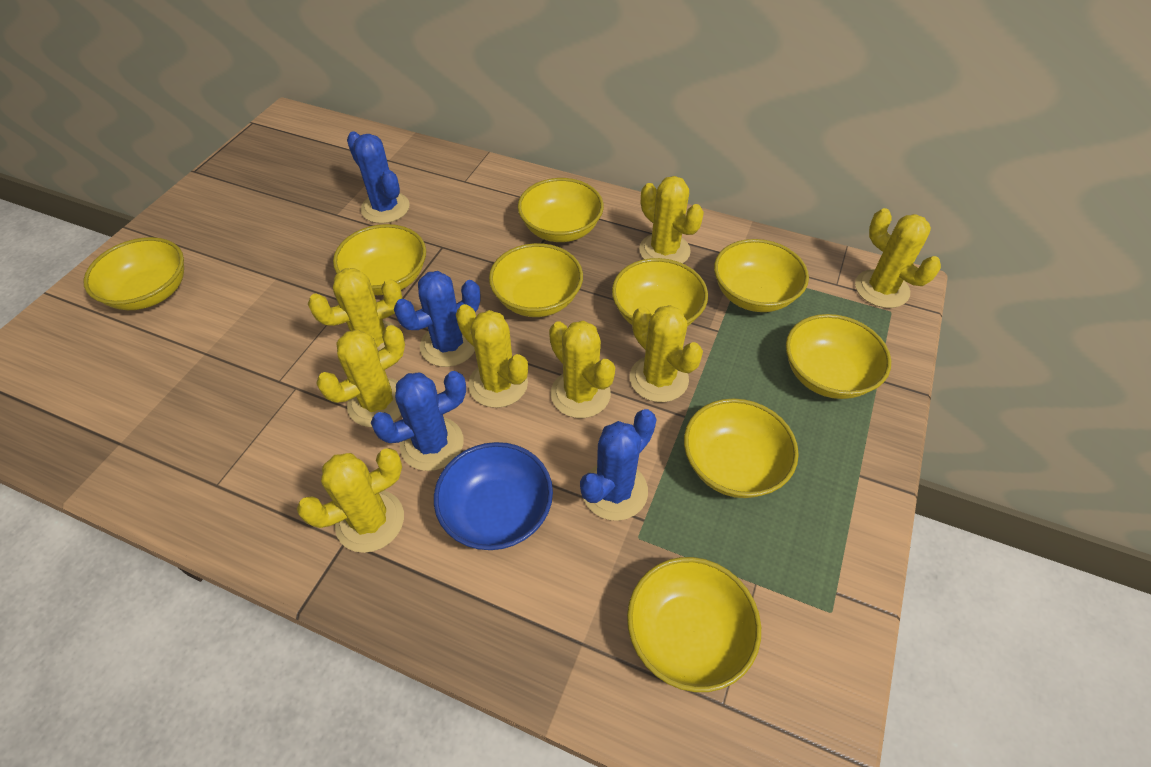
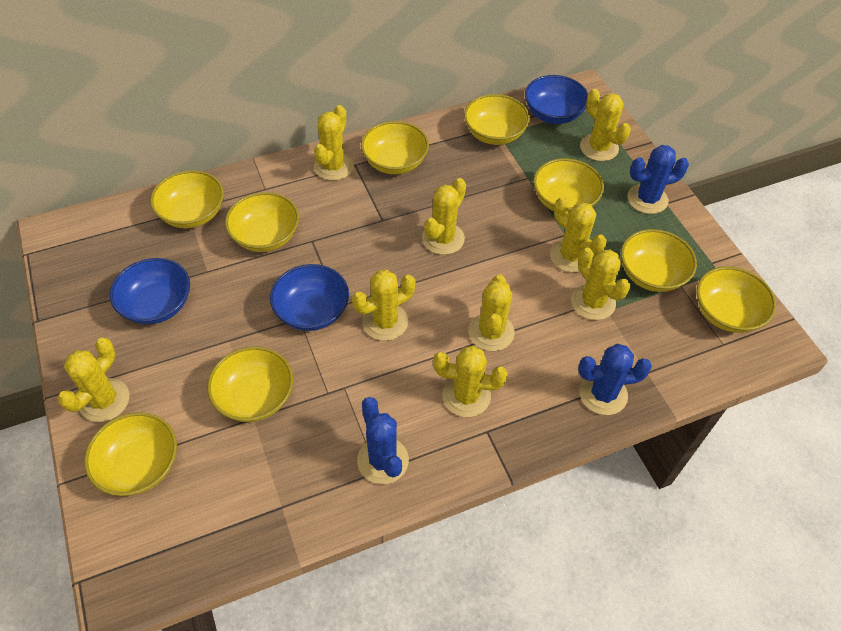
blue bowl: [434,442,553,550] = 1 -> [110,258,190,324] [270,264,349,331] [525,75,588,124] = 3
blue cactus: [347,131,410,224] [371,371,466,471] [394,271,481,367] [580,409,657,521] = 4 -> [357,397,409,484] [578,344,652,415] [627,145,689,214] = 3
yellow cactus: [297,448,404,553] [308,268,402,351] [316,325,405,427] [456,304,528,408] [549,321,615,418] [630,305,703,402] [639,176,704,263] [855,208,941,308] = 8 -> [57,337,129,422] [314,105,354,181] [352,269,415,341] [422,178,466,255] [433,346,508,417] [468,275,515,351] [550,197,607,273] [571,247,631,320] [580,89,631,161] = 9

